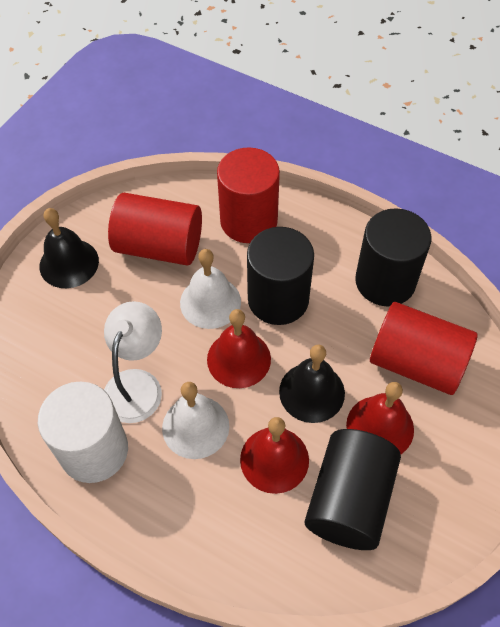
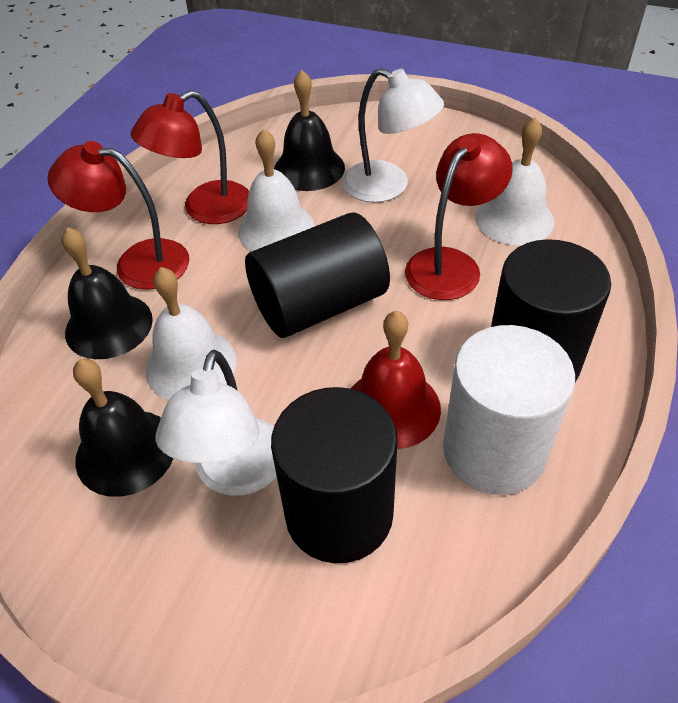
black bell: [40,208,99,288] [279,344,345,423] = 2 -> [62,227,153,359] [73,359,174,497] [274,70,345,191] = 3
red bell: [207,309,271,388] [240,417,309,494] [346,382,414,455] = 3 -> [351,311,441,449] = 1
red cylinder: [108,193,202,265] [217,147,280,243] [370,302,478,395] = 3 -> none = 0
red lamp: none = 0 -> [48,141,189,290] [130,90,249,224] [405,133,513,300] = 3
white bell: [162,382,229,459] [180,249,241,329] = 2 -> [145,267,237,400] [238,129,315,251] [475,117,554,245] = 3
white lamp: [104,301,162,423] = 1 -> [155,350,277,496] [342,68,444,203] = 2

